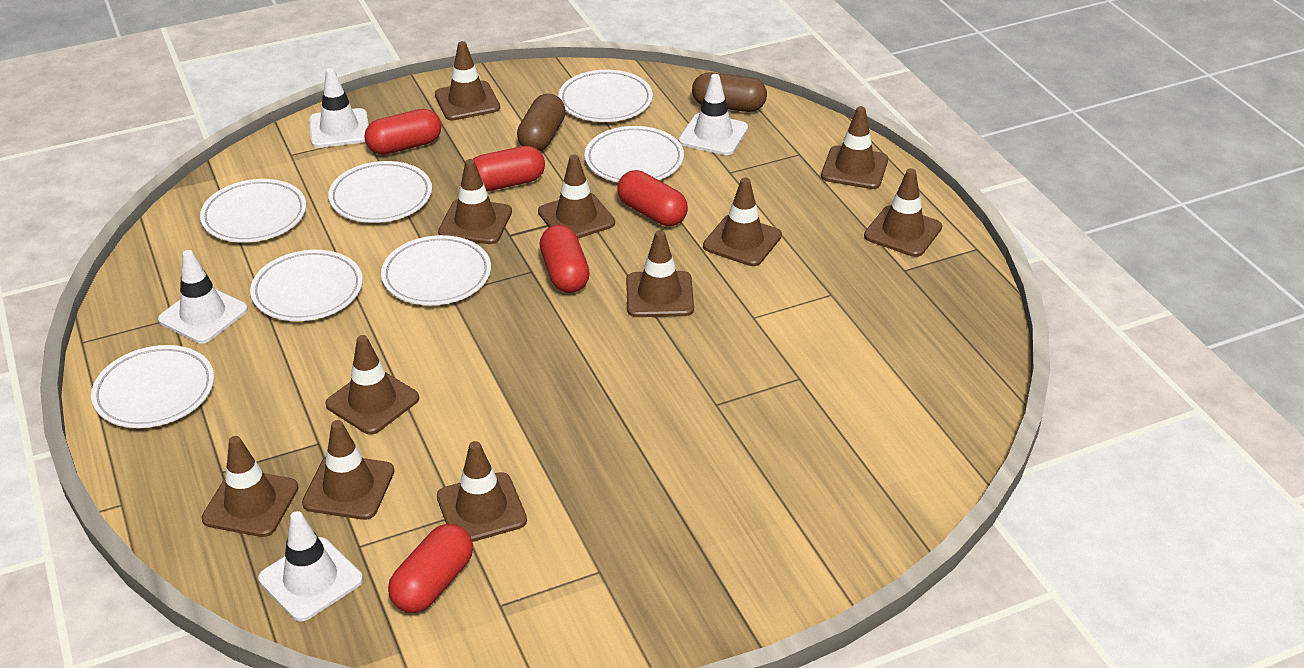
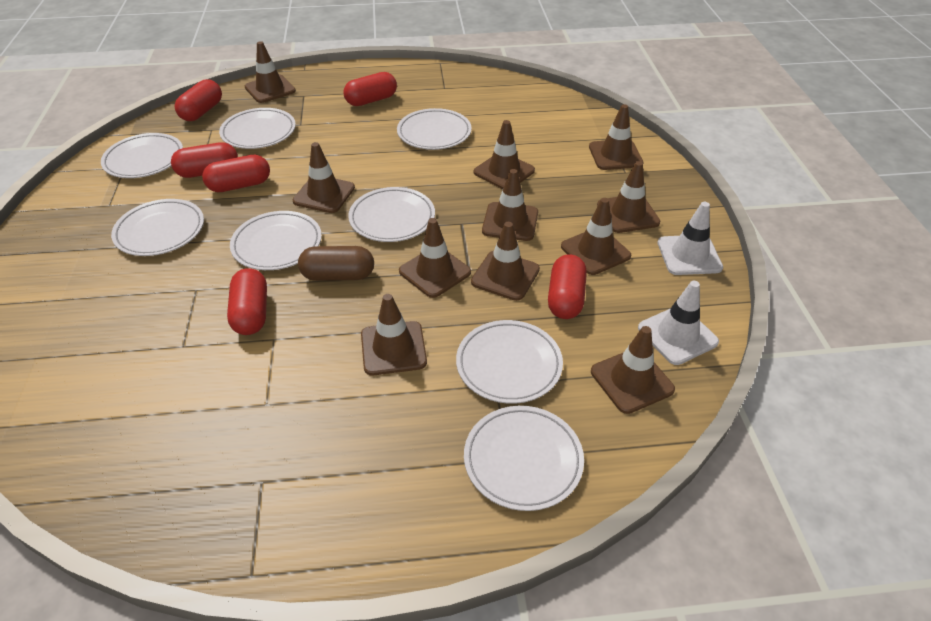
brown capsule: [517,94,566,151] [692,72,767,112] = 2 -> [298,246,374,281] = 1
red capsule: [364,109,442,155] [388,524,473,613] [473,146,545,192] [540,225,590,293] [617,170,688,226] = 5 -> [171,142,238,178] [174,79,222,121] [202,155,270,192] [227,268,267,335] [343,72,397,106] [548,254,587,319] = 6
white plate: [91,345,214,428] [200,179,306,243] [250,250,363,321] [328,161,432,223] [381,235,491,305] [558,70,653,122] [585,126,684,182] = 7 -> [101,133,183,178] [111,199,204,256] [219,108,296,149] [230,211,322,270] [348,187,435,242] [397,108,472,150] [456,320,563,404] [464,406,584,511] = 8
white traffic cone: [158,250,248,344] [258,511,363,622] [309,68,368,148] [678,74,748,155] = 4 -> [638,281,719,365] [657,202,723,275] = 2

